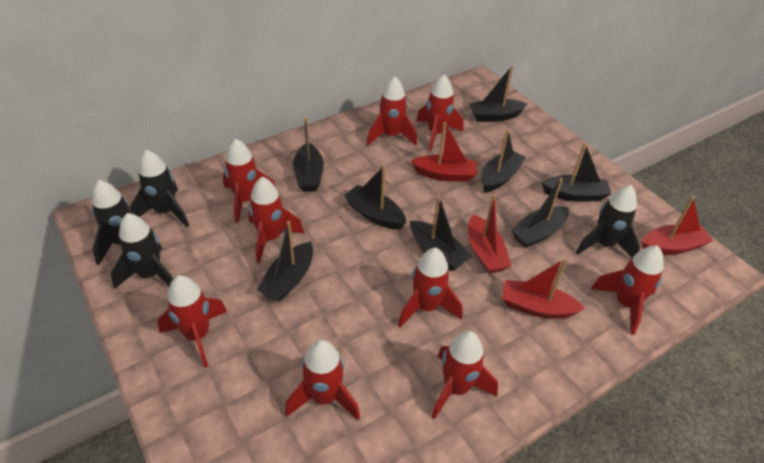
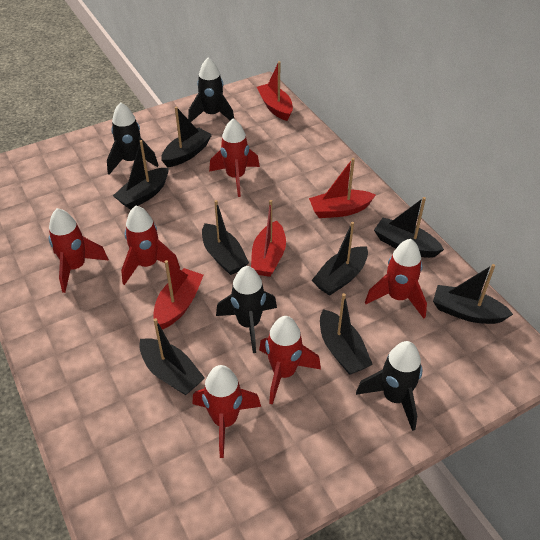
red rocket: [157,275,227,368] [223,139,276,223] [248,177,304,264] [285,340,360,420] [367,76,417,146] [398,248,462,327] [416,74,464,151] [432,331,498,419] [591,245,663,335] = 9 -> [49,208,109,293] [121,206,180,285] [192,365,261,458] [209,118,260,197] [259,316,321,405] [365,239,427,318] = 6

